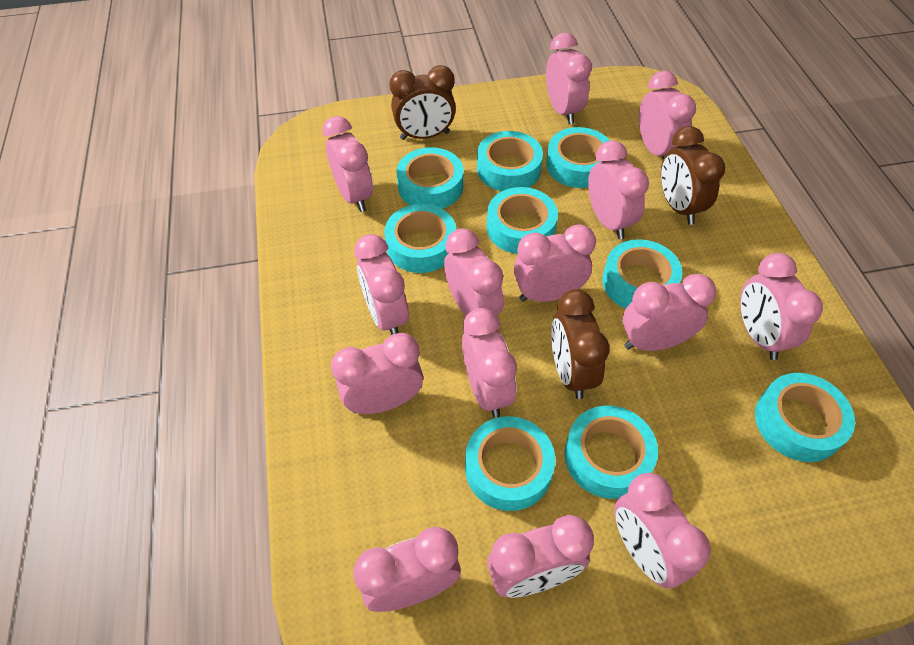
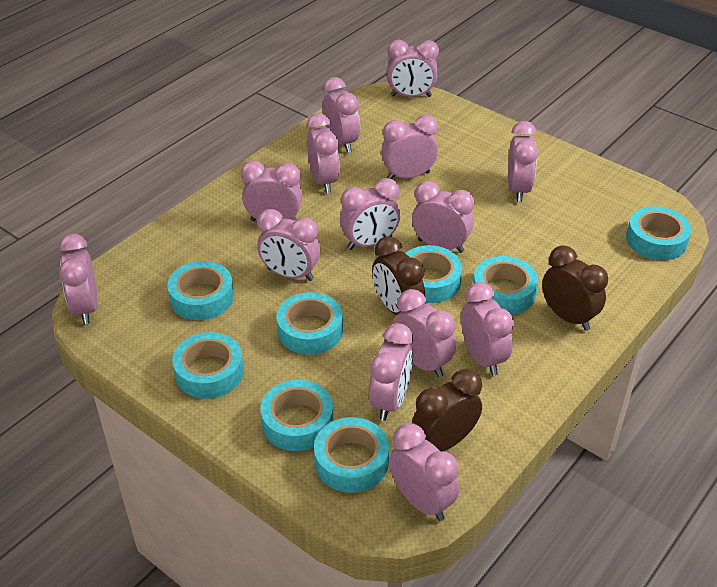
turquoise tape: [384,204,456,273] [396,147,463,209] [465,416,555,511] [477,131,543,191] [487,187,558,254] [546,127,610,188] [565,406,658,499] [602,239,683,309] [755,373,855,462] = 9 -> [167,261,234,320] [172,332,244,399] [260,380,333,451] [276,292,343,355] [314,417,389,493] [406,245,462,303] [473,256,538,315] [626,206,692,260] = 8

